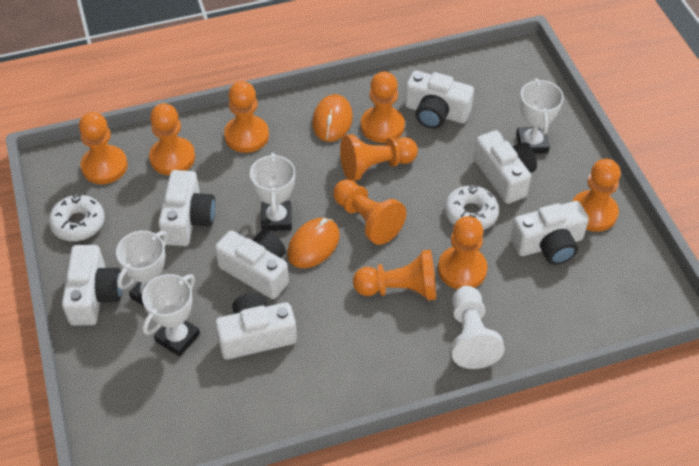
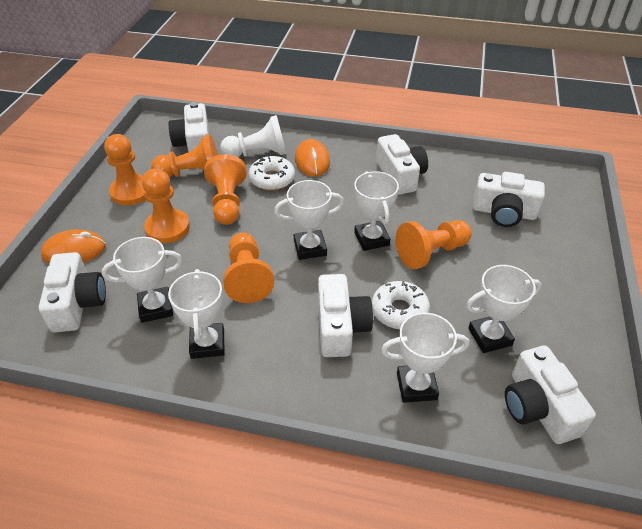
orange pawn: [79,112,128,184] [149,103,195,175] [224,81,269,153] [333,179,406,245] [340,134,418,181] [353,250,436,300] [361,72,405,143] [438,216,487,289] [572,159,621,232] = 9 -> [104,134,146,206] [142,168,190,243] [151,134,218,177] [204,154,247,225] [223,233,274,303] [396,220,472,269] = 6
white camera: [62,245,123,325] [158,170,215,246] [215,230,289,299] [215,293,297,359] [405,71,474,129] [474,130,537,204] [511,201,589,265] = 7 -> [39,252,106,333] [168,102,209,152] [318,274,373,357] [376,134,428,195] [473,172,545,227] [505,345,596,444] = 6
white trophy: [116,231,168,306] [142,274,200,357] [250,153,295,231] [516,78,564,154] = 4 -> [102,237,183,323] [168,269,225,359] [274,180,344,260] [354,171,399,251] [381,313,469,403] [466,265,542,353] = 6

